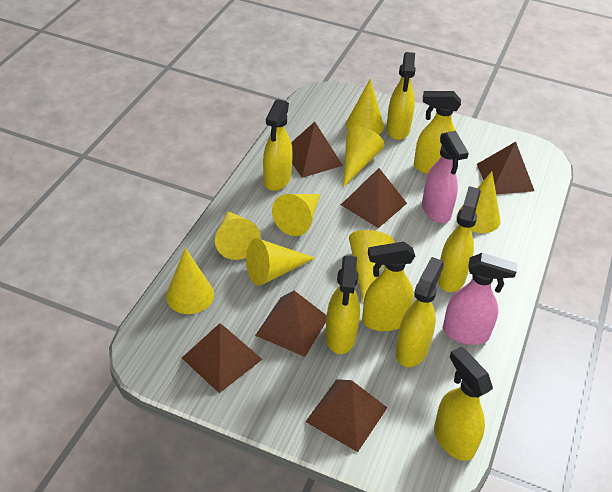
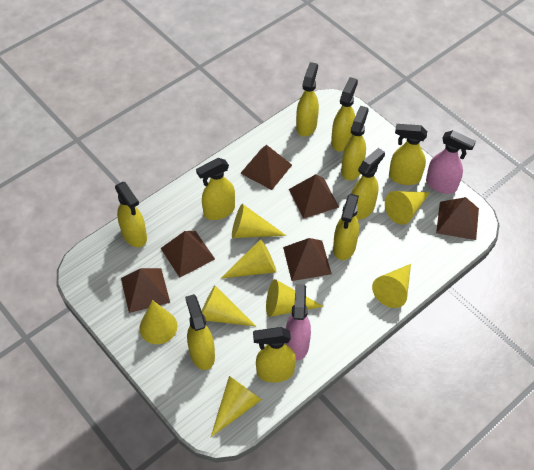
yellow spray bottle: [263,99,293,191] [325,256,360,354] [362,242,415,331] [386,52,416,140] [396,257,444,367] [414,91,461,174] [434,347,493,461] [438,186,481,292] = 8 -> [115,182,147,247] [185,294,215,370] [196,158,235,220] [253,327,296,382] [296,62,319,137] [331,77,358,151] [333,194,359,260] [341,106,369,180] [351,148,385,220] [389,124,427,185] = 10

